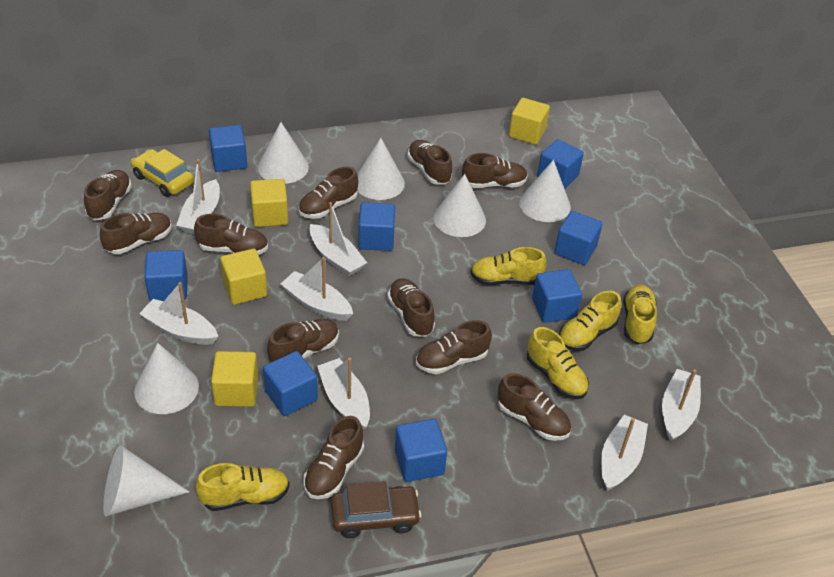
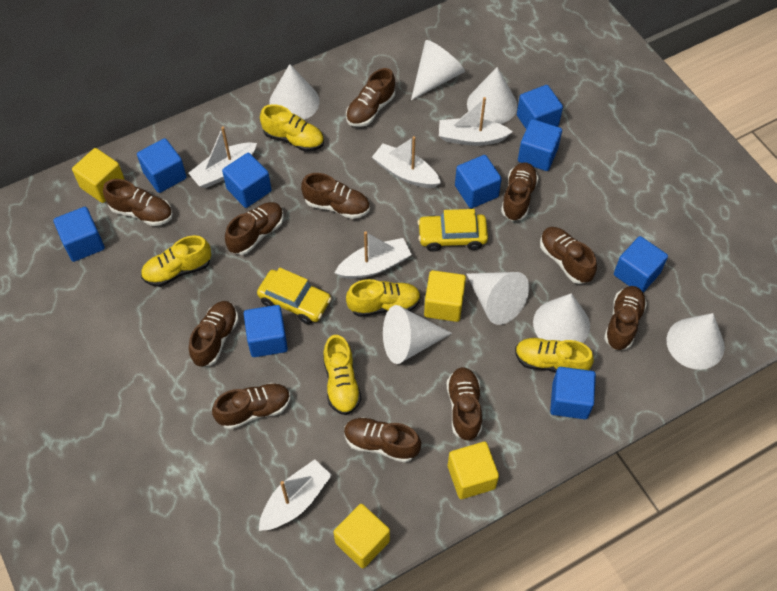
blue cube: [144,250,188,301] [209,125,247,172] [263,351,318,416] [358,202,395,251] [395,419,447,482] [532,269,582,323] [537,139,584,189] [554,211,603,265] = 8 -> [53,207,105,262] [137,138,187,193] [222,153,271,208] [244,305,288,357] [455,155,502,208] [517,85,563,129] [518,119,562,171] [550,367,596,419] [614,236,668,293] = 9
brown car: [331,481,422,538] = 1 -> none = 0
white boat: [139,282,218,345] [176,159,220,234] [280,257,353,321] [309,202,367,276] [317,358,370,430] [601,415,648,491] [662,369,701,442] = 7 -> [189,126,257,188] [259,459,332,531] [335,231,412,279] [372,136,441,188] [439,97,513,146] = 5
white cone: [103,445,189,516] [134,343,199,414] [258,122,309,184] [357,138,405,200] [433,174,486,237] [519,160,571,222] = 6 -> [269,64,319,120] [383,305,452,364] [411,40,465,100] [467,67,517,124] [467,272,529,325] [533,293,590,343] [666,313,725,370] = 7
yellow car: [131,149,194,197] = 1 -> [257,268,331,324] [417,209,488,252] = 2

